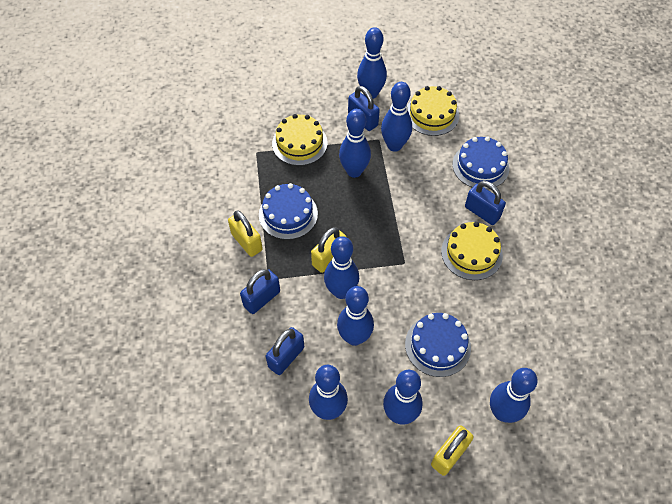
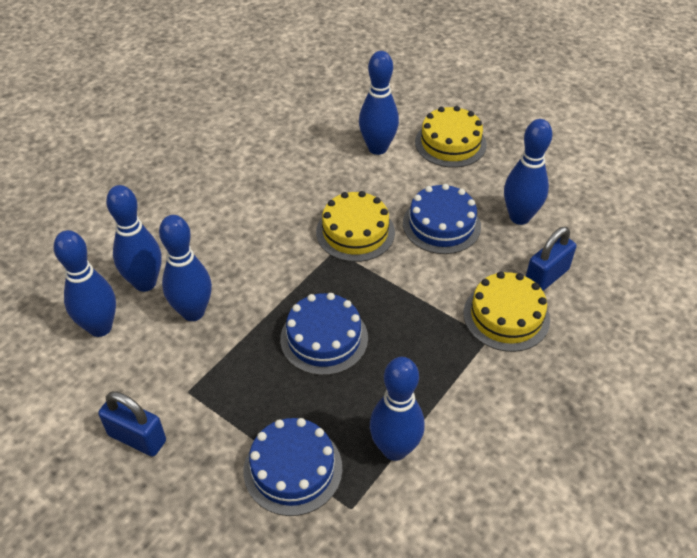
blue bowling pin: [309,365,348,420] [324,236,359,299] [337,286,374,346] [339,109,371,178] [357,27,387,99] [381,82,412,152] [383,370,423,425] [490,368,538,423] = 8 -> [54,230,116,337] [106,185,161,292] [159,215,212,321] [359,51,399,155] [370,357,425,461] [504,119,552,225] = 6
blue padlock: [240,269,280,314] [266,327,304,375] [348,86,380,131] [465,181,506,225] = 4 -> [98,391,166,457] [526,227,577,291] = 2
yellow padlock: [228,210,263,257] [311,227,346,273] [431,425,474,476] = 3 -> none = 0

